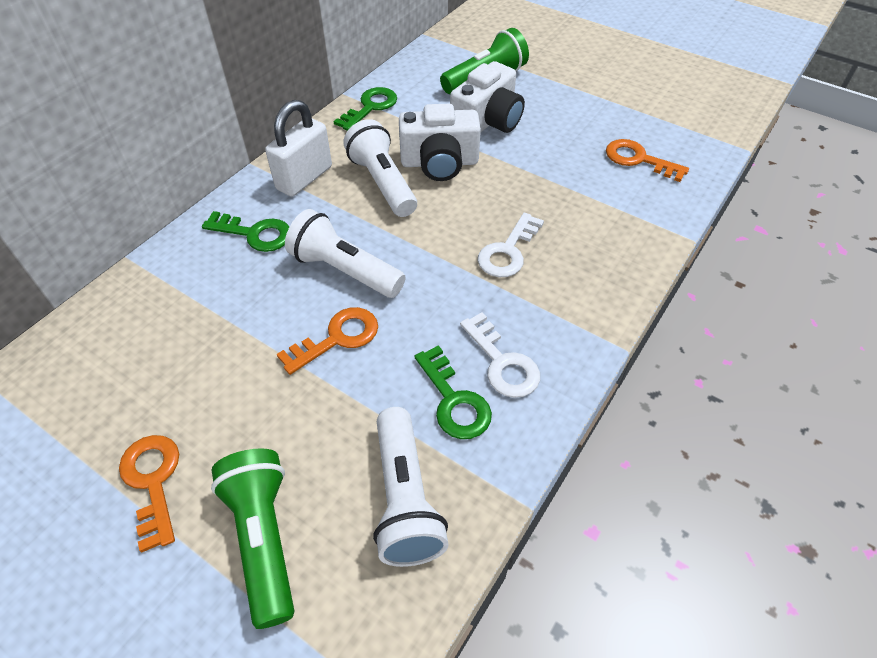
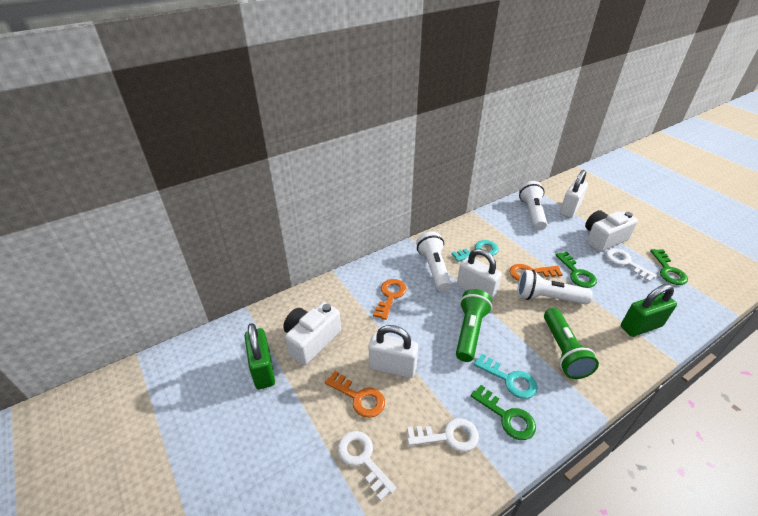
green padlock: none = 0 -> [245,323,275,389] [621,284,677,337] = 2
turquoise key: none = 0 -> [452,240,499,262] [474,353,538,399] = 2
white key: [460,312,540,398] [477,213,544,277] = 2 -> [338,431,396,501] [407,418,479,452] [606,248,657,282] = 3
white padlock: [265,100,332,197] = 1 -> [369,325,418,378] [457,249,502,300] [560,170,588,218] = 3

